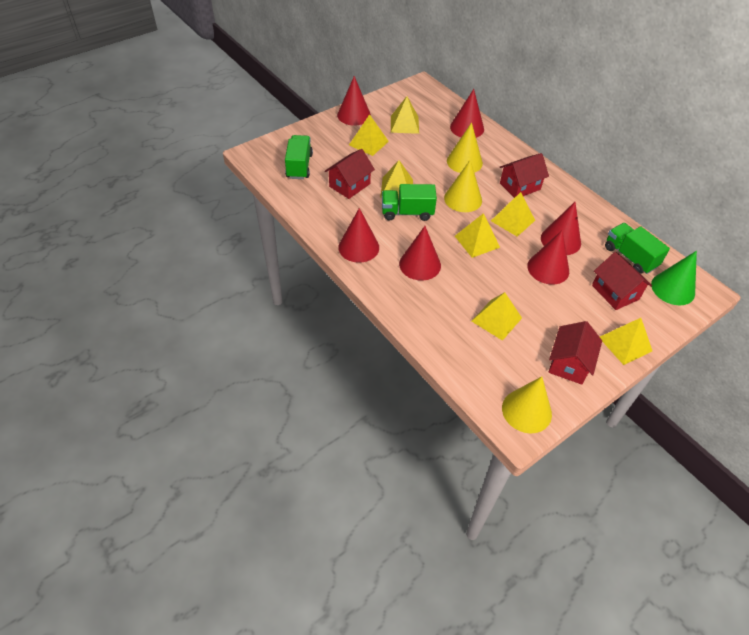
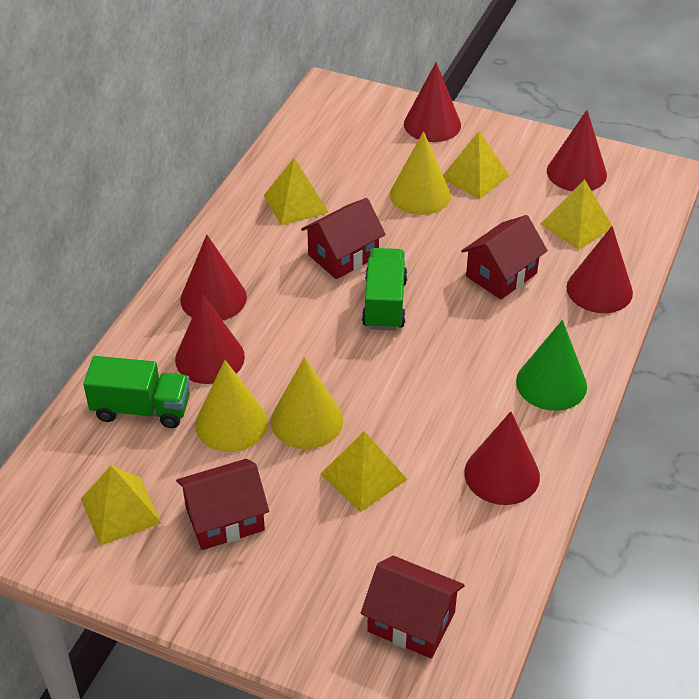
green truck: [285,135,313,179] [382,184,437,221] [605,223,670,274] = 3 -> [83,356,190,428] [362,248,408,330] = 2
yellow pyramid: [349,114,389,156] [380,160,413,198] [391,96,419,134] [455,213,500,258] [472,292,522,341] [491,192,535,237] [600,318,652,365] = 7 -> [81,466,161,546] [264,158,329,226] [321,431,408,512] [443,131,509,199] [541,179,612,250] = 5

